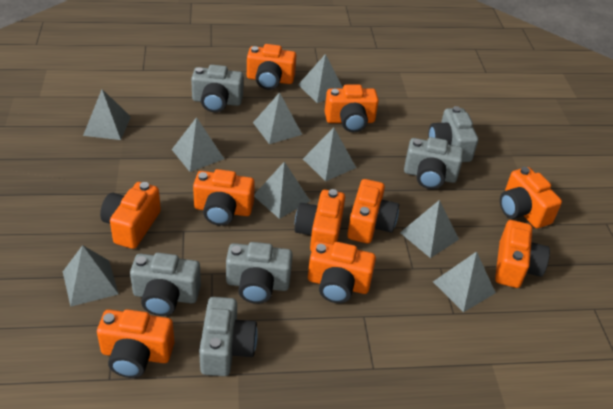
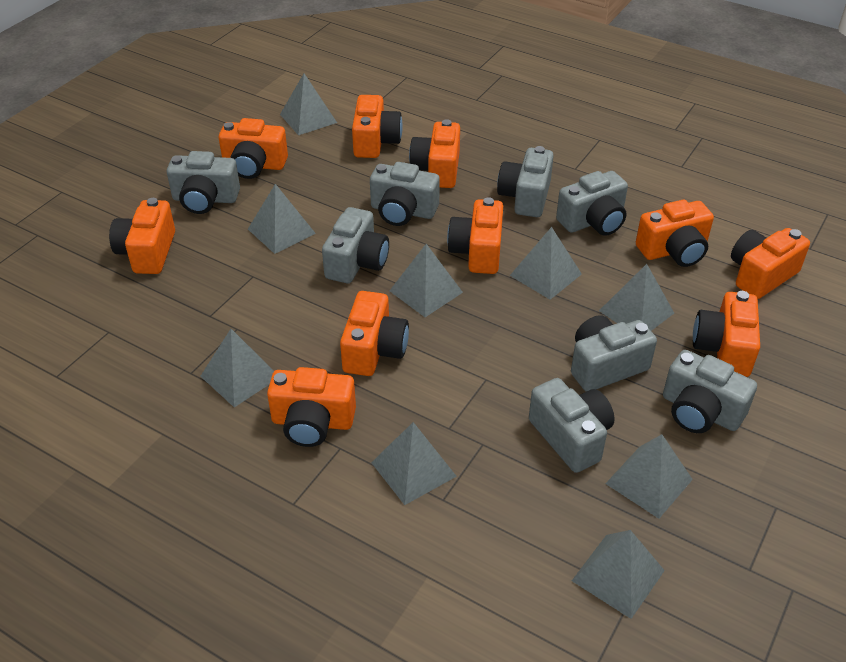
grey camera: [130,253,201,316] [191,65,244,112] [199,297,258,376] [226,242,293,304] [404,137,463,189] [428,106,478,162] = 6 -> [167,151,240,214] [322,207,389,283] [370,162,440,226] [497,146,554,217] [529,378,615,473] [556,171,628,236] [571,315,657,392] [663,350,757,433] = 8

